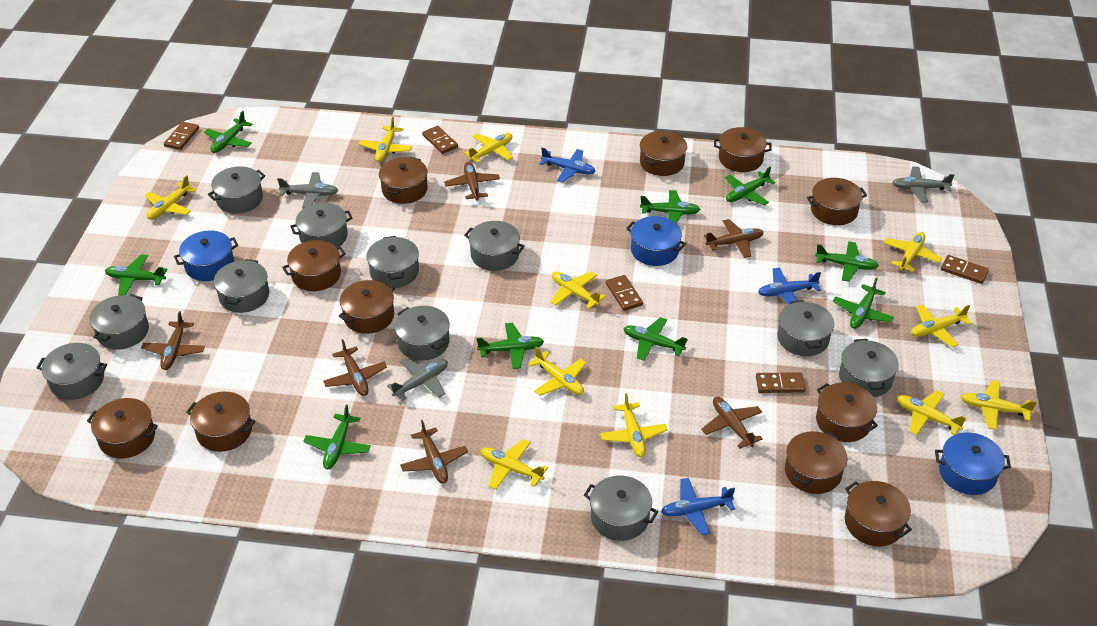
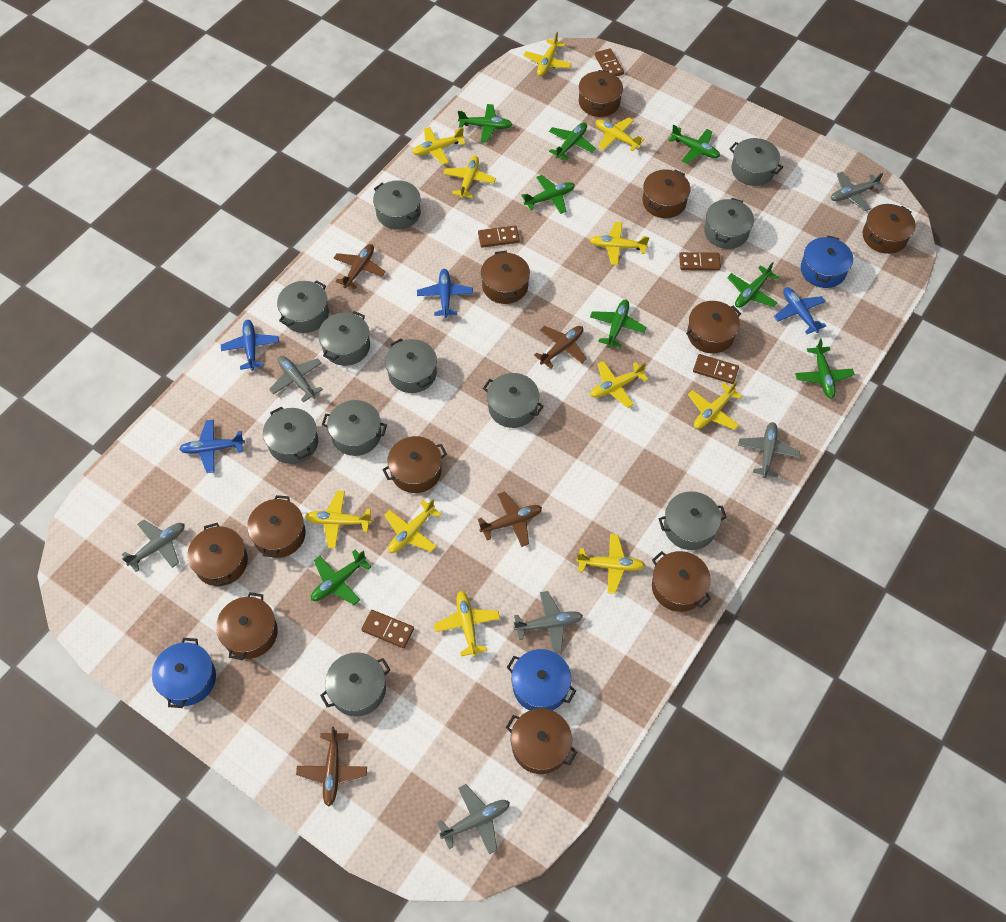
blue plane: [540,148,596,183] [661,478,735,535] [758,267,821,305] = 3 -> [179,420,245,473] [221,320,279,371] [417,269,473,318] [774,287,826,334] = 4
brown plane: [141,311,205,370] [323,339,387,396] [400,420,468,484] [444,162,500,200] [701,397,763,449] [704,219,764,258] = 6 -> [296,726,367,807] [333,244,386,289] [478,491,542,547] [534,326,587,369] = 4
green plane: [105,254,167,295] [204,111,253,153] [303,404,371,469] [477,323,544,369] [623,317,688,361] [640,190,701,224] [725,167,776,205] [815,241,879,282] [833,277,894,329] = 9 -> [311,550,371,605] [458,104,513,142] [521,175,575,214] [549,122,596,160] [590,300,647,348] [668,125,720,164] [727,262,778,308] [795,339,855,398] = 8
grey plane: [277,172,338,208] [387,358,448,401] [892,167,954,203] = 3 -> [122,519,185,572] [269,356,323,402] [437,784,510,854] [514,591,583,653] [738,422,800,478] [831,171,884,211] = 6

